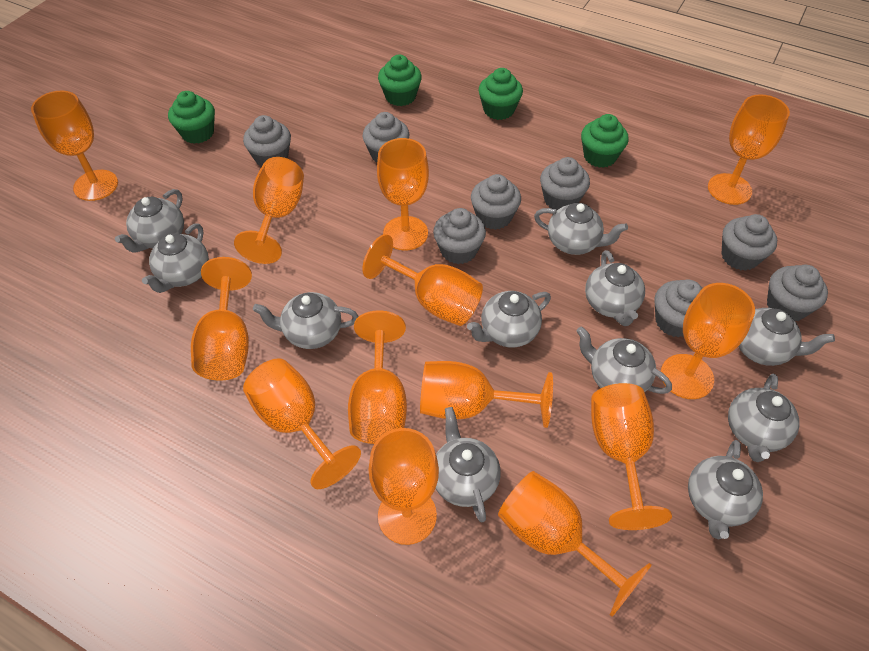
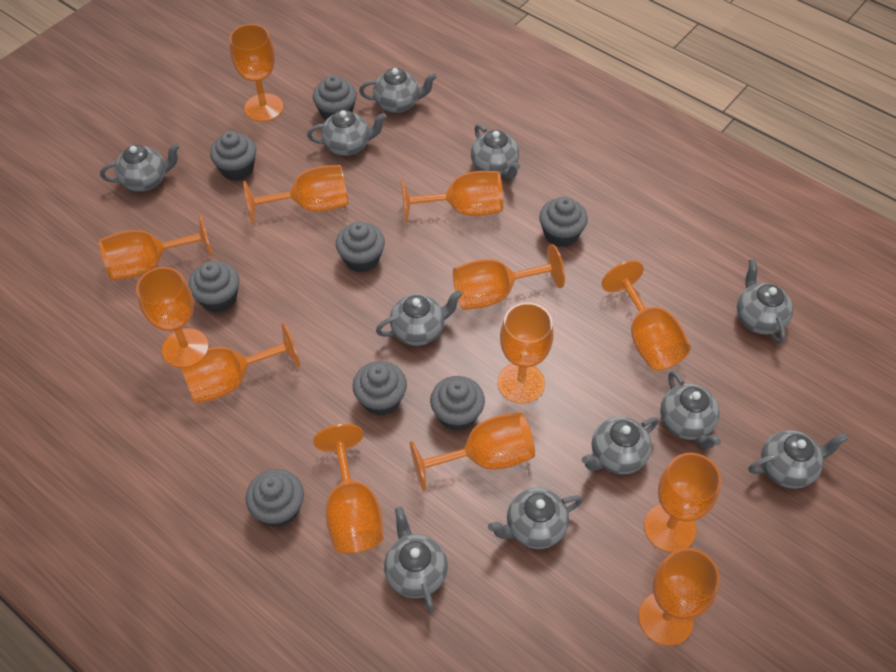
green cupcake: [168,91,215,144] [378,55,422,106] [478,68,523,120] [581,114,629,168] = 4 -> none = 0

